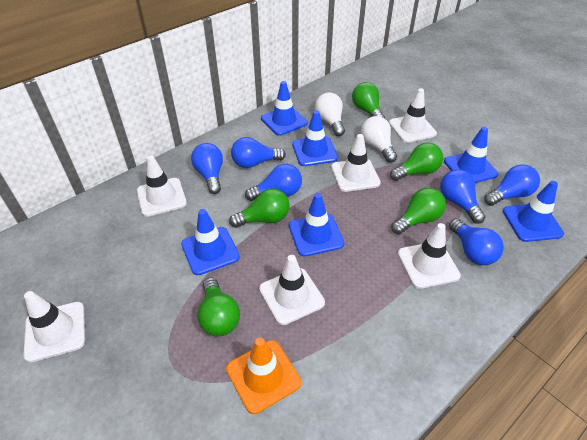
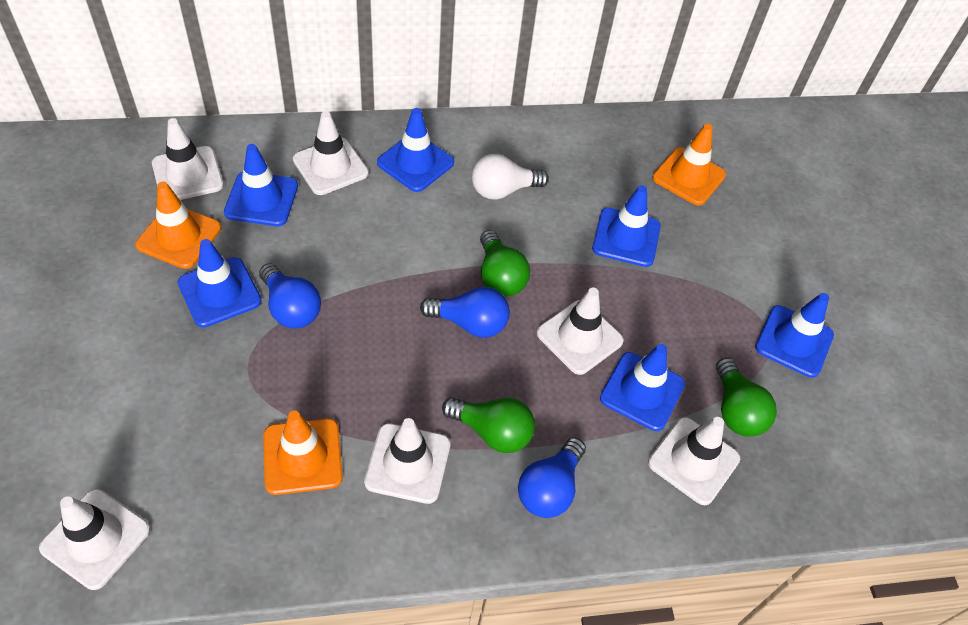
blue light bulb: [191,143,223,194] [231,137,286,168] [245,164,302,201] [440,169,485,224] [449,218,504,265] [484,164,540,206] = 6 -> [259,263,321,328] [420,287,510,338] [518,437,586,518] = 3
green light bulb: [197,277,240,336] [229,188,289,228] [352,82,385,119] [390,142,443,181] [391,188,446,235] = 5 -> [442,397,535,453] [480,230,530,296] [716,358,777,437] = 3
orange traffic cone: [226,338,301,414] = 1 -> [135,182,221,269] [263,410,343,495] [653,124,726,205] = 3
white light bulb: [315,92,345,136] [361,116,397,163] = 2 -> [472,154,549,200] = 1

